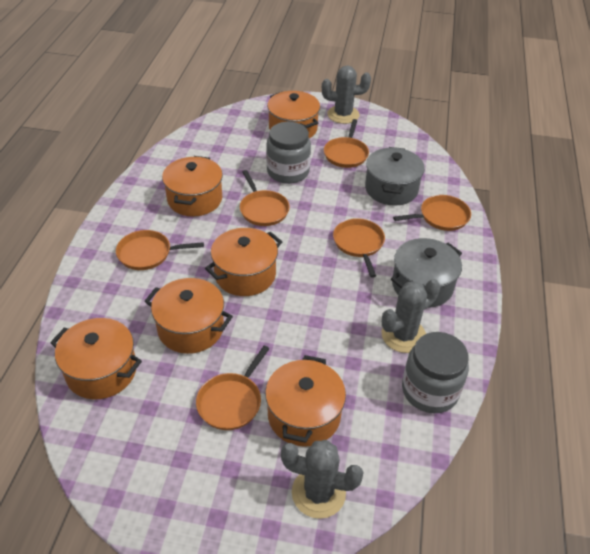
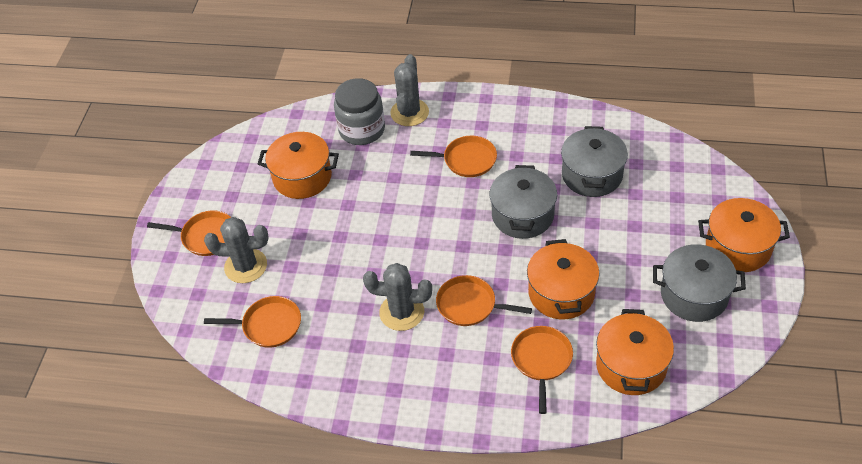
grey jar: [266,122,311,184] [402,332,469,413] = 2 -> [334,78,385,145] = 1
grey pot: [365,147,425,206] [391,238,462,308] = 2 -> [489,165,557,239] [561,126,628,197] [653,244,746,322] = 3
orange pan: [116,230,204,270] [196,346,270,430] [240,170,290,226] [324,119,369,168] [333,218,385,278] [393,195,471,231] = 6 -> [147,210,231,256] [204,296,301,348] [410,136,497,177] [436,275,532,326] [511,326,573,414] = 5
orange pot: [50,318,142,399] [145,278,233,354] [162,156,223,217] [205,228,282,296] [265,355,346,447] [267,91,320,138] = 6 -> [258,132,339,199] [527,239,600,319] [596,309,674,395] [698,198,790,272] = 4

